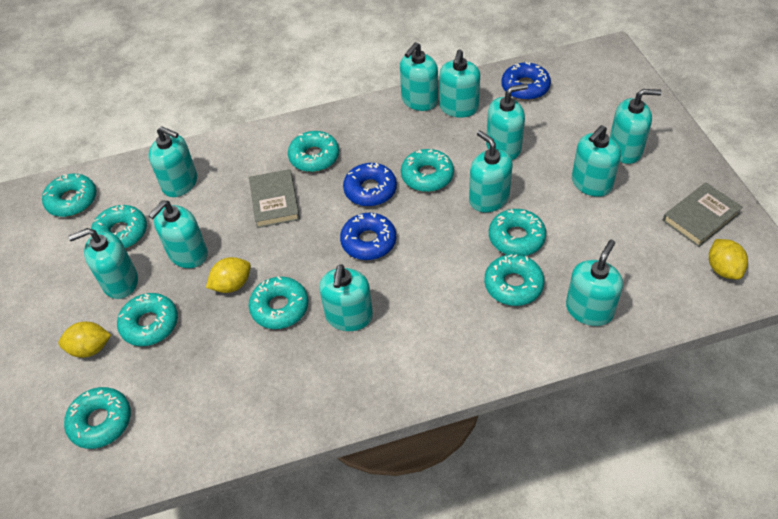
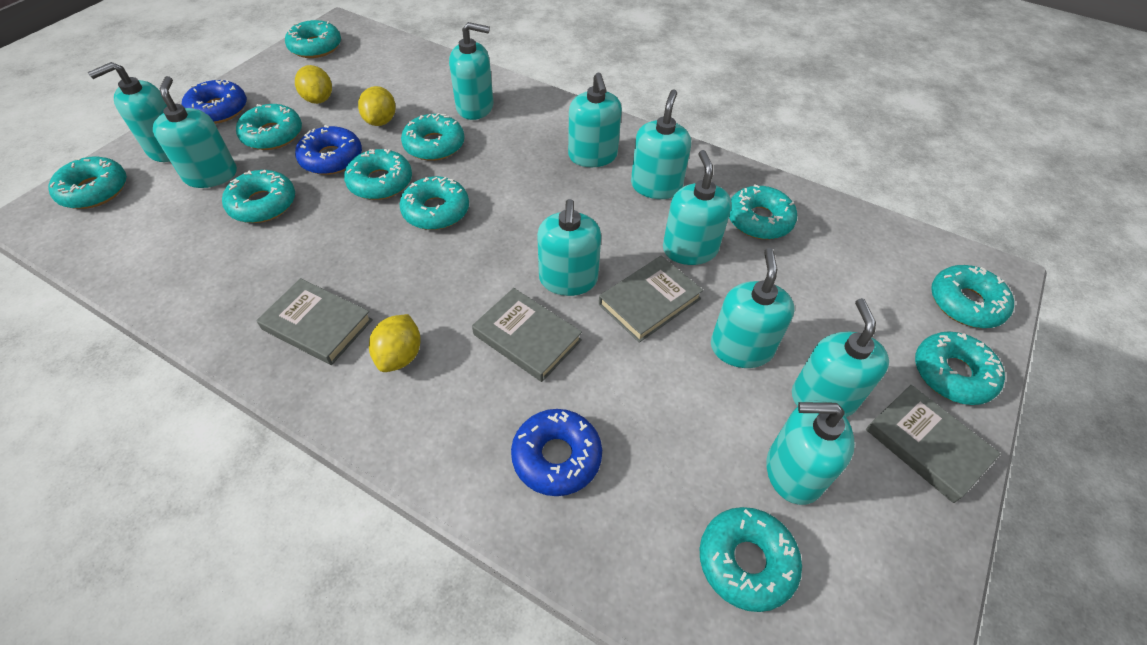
grey book: [249,169,300,228] [663,183,743,247] = 2 -> [256,278,373,365] [472,288,582,382] [599,255,703,343] [866,385,1001,503] = 4
turquoise donut: [42,174,97,217] [64,387,131,449] [91,205,147,249] [117,293,178,346] [249,276,308,329] [288,131,339,172] [401,149,454,192] [484,254,544,306] [489,209,546,256] = 9 -> [48,157,127,209] [222,170,295,223] [236,104,302,150] [285,20,341,58] [344,149,412,200] [399,176,469,230] [401,113,465,161] [700,507,802,612] [729,184,797,239] [915,331,1005,405] [931,265,1014,328] = 11
turquoise soap dispenser: [68,228,138,299] [148,200,208,268] [149,126,197,197] [319,264,373,331] [400,42,438,111] [439,50,480,118] [469,130,513,212] [486,84,528,160] [566,240,623,326] [572,125,621,197] [610,89,662,164] = 11 -> [88,62,170,162] [153,76,237,188] [449,22,493,120] [537,199,601,296] [568,73,622,167] [631,89,691,199] [663,150,732,265] [711,248,795,368] [767,400,855,505] [792,298,889,417] = 10

